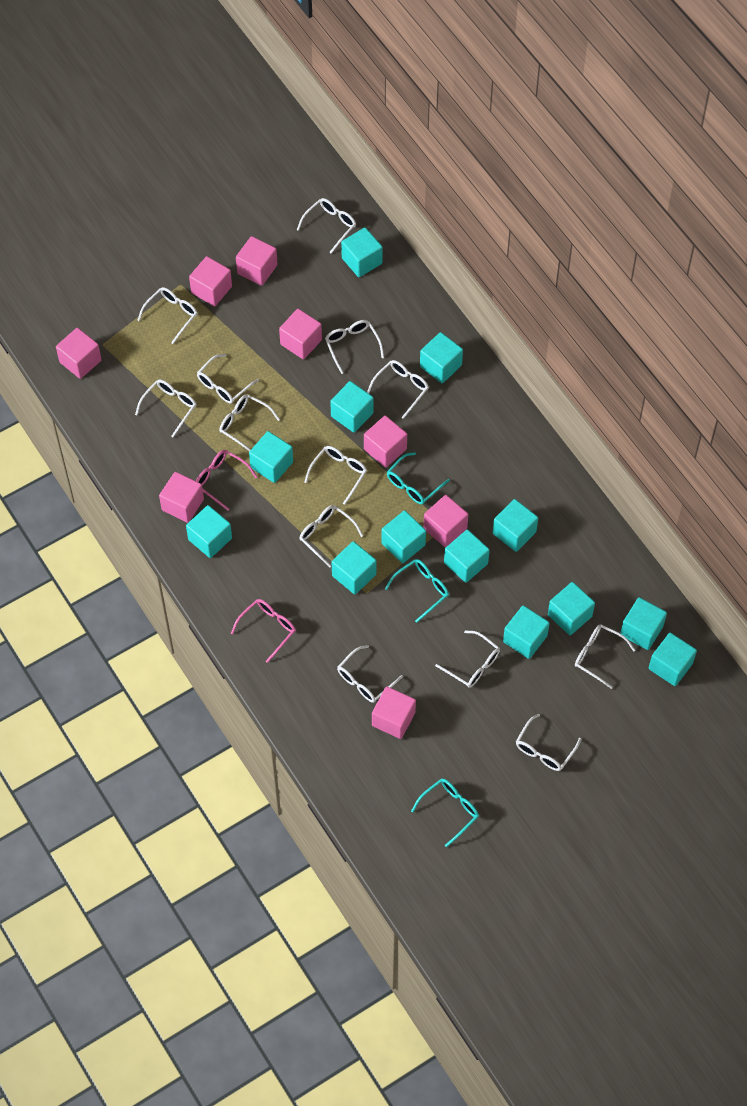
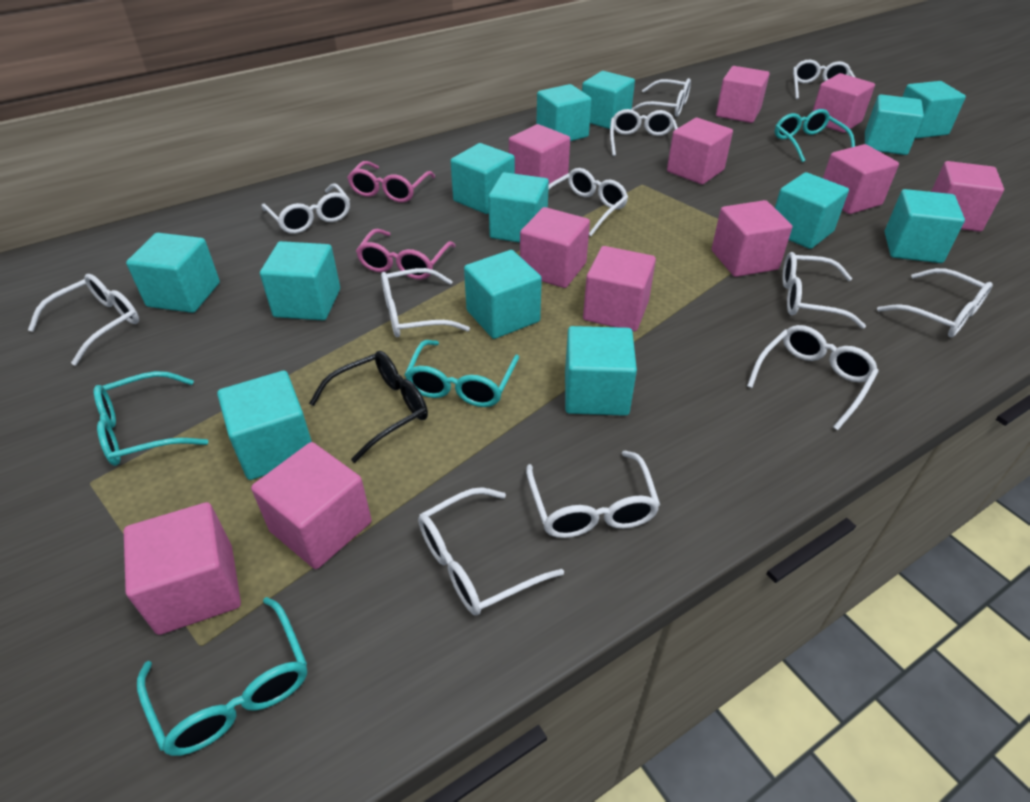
black glasses: none = 0 -> [309,351,428,463] = 1
pink cube: [56,328,102,379] [159,472,204,523] [189,256,232,306] [236,236,278,286] [279,309,322,359] [364,416,407,468] [372,687,416,739] [423,495,468,548] = 8 -> [124,502,241,635] [251,442,372,569] [509,124,570,184] [520,207,590,288] [583,246,656,332] [667,118,733,185] [712,200,792,277] [716,66,770,123] [812,73,875,133] [823,144,899,214] [931,161,1004,232] = 11
turquoise glasses: [385,559,449,623] [387,452,450,505] [411,779,479,847] = 3 -> [94,371,208,466] [137,597,307,756] [404,340,519,407] [775,109,855,162] = 4
white glasses: [135,380,196,437] [137,287,198,344] [197,354,259,404] [219,394,280,451] [297,198,356,254] [299,505,363,567] [304,446,367,505] [325,320,384,374] [337,645,403,703] [367,360,429,419] [435,630,500,688] [516,714,582,771] [575,625,635,689] = 13 -> [28,274,139,365] [262,183,350,234] [381,268,470,337] [418,487,564,615] [526,450,660,538] [548,168,628,236] [610,109,678,156] [632,78,691,117] [747,325,879,430] [782,252,866,329] [793,60,856,99] [877,268,993,337] = 12

